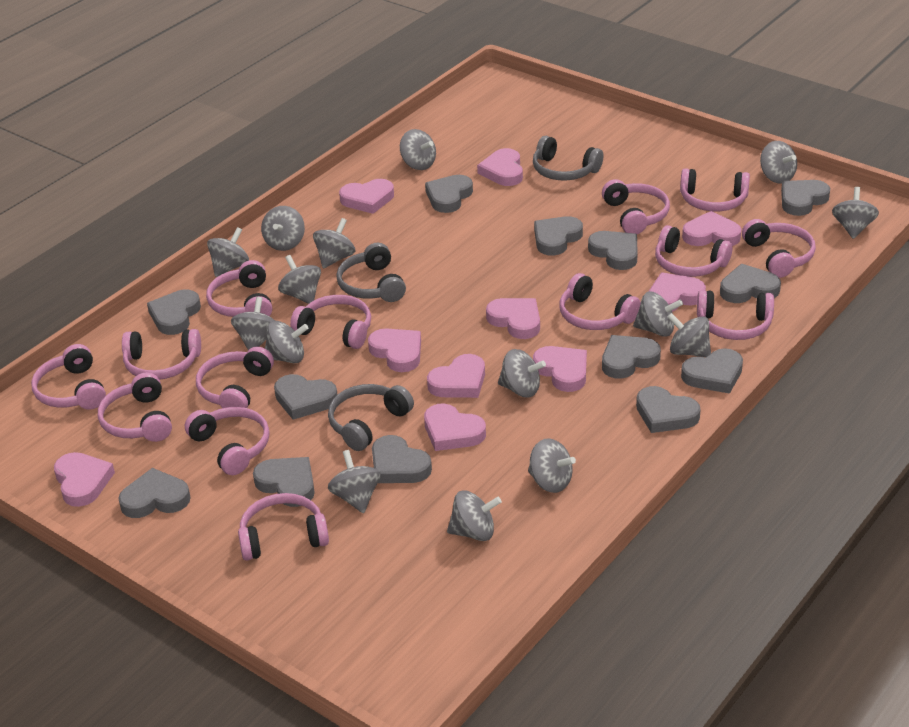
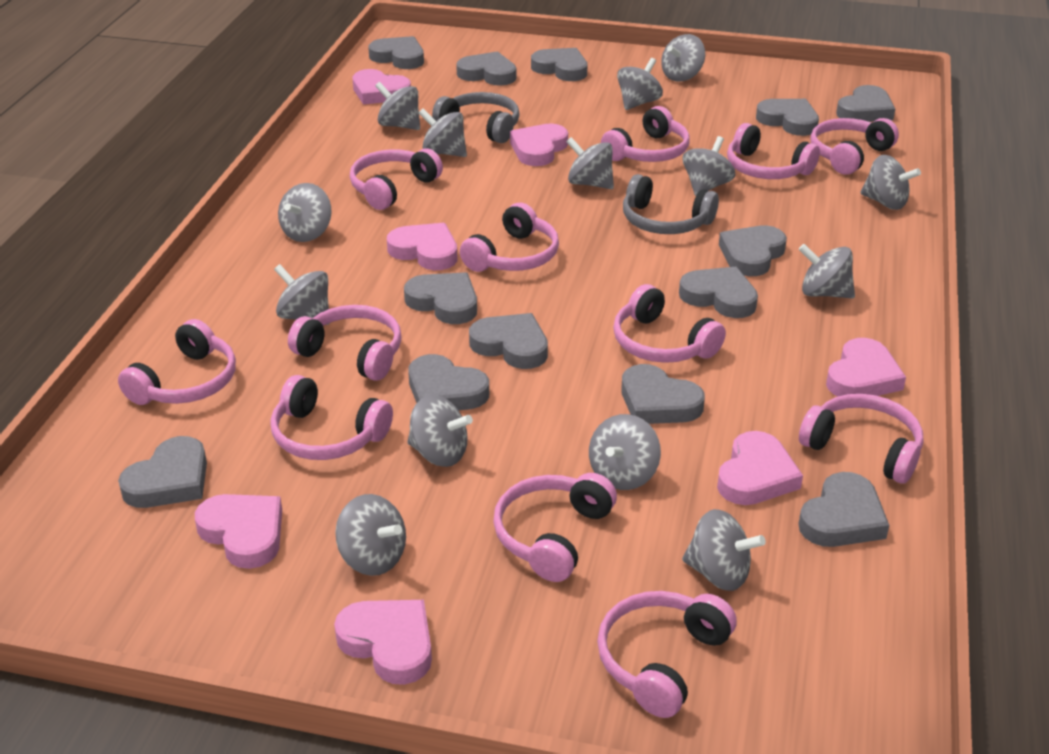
grey headphones: [328,384,414,451] [336,243,406,302] [533,136,603,180] = 3 -> [432,92,520,143] [623,174,719,234] = 2
grey spinning top: [207,227,249,277] [231,297,275,350] [261,206,305,251] [265,321,309,363] [278,255,321,304] [313,218,355,268] [328,450,381,513] [400,129,436,170] [447,490,502,541] [498,349,546,398] [528,438,576,493] [633,291,683,337] [667,313,711,357] [760,141,797,184] [832,187,879,239] = 15 -> [274,264,329,325] [278,183,332,242] [335,494,406,576] [375,82,420,130] [407,395,473,467] [419,109,467,157] [566,137,614,189] [589,414,661,490] [617,58,663,110] [661,34,705,81] [682,136,735,196] [682,509,766,591] [799,244,855,299] [860,155,921,210] = 14
pink headphones: [31,344,106,410] [98,372,172,442] [122,329,201,379] [185,407,270,475] [196,346,274,408] [206,260,272,317] [238,493,329,561] [290,295,371,349] [559,273,641,330] [602,179,670,234] [655,225,733,277] [680,168,750,211] [697,290,774,340] [742,219,816,278] = 14 -> [118,319,236,405] [270,375,393,460] [288,305,402,381] [350,148,443,210] [460,203,559,272] [493,473,617,582] [597,591,737,718] [601,106,690,162] [613,284,726,363] [727,123,820,179] [799,394,923,483] [810,118,899,175] = 12
pink heart: [54,452,115,507] [339,179,394,214] [368,329,421,372] [424,403,486,451] [427,354,485,398] [477,148,523,186] [486,298,540,339] [533,346,587,392] [649,272,706,312] [682,211,741,246] = 10 -> [195,494,282,569] [334,600,432,685] [352,69,411,105] [387,223,458,270] [510,123,568,166] [717,431,803,505] [826,338,906,397] = 7

